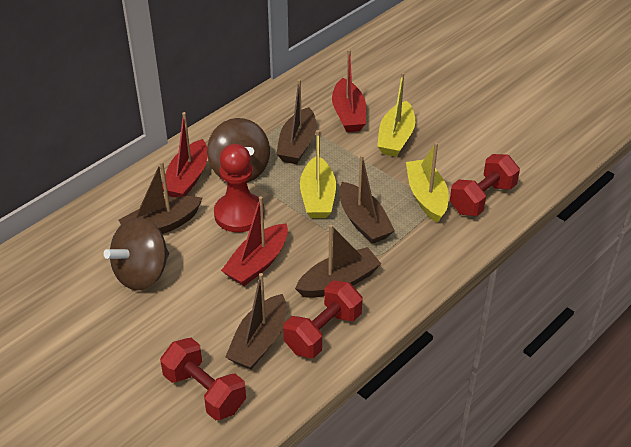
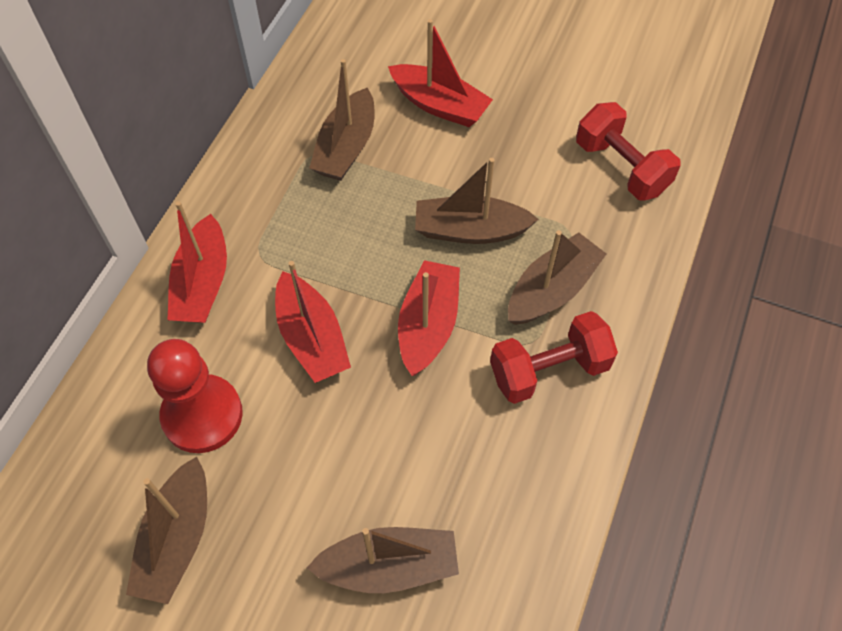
brown spinning top: [104,217,169,290] [207,118,270,183] = 2 -> none = 0
red boat: [162,112,207,197] [221,196,288,286] [332,49,366,132] = 3 -> [167,201,227,323] [275,261,351,383] [388,19,493,127] [398,260,460,376] = 4
red dumbbell: [160,338,246,420] [283,280,362,358] [450,154,520,216] = 3 -> [490,311,618,404] [576,102,681,200] = 2
yellow boat: [300,130,336,218] [377,72,415,157] [406,142,449,223] = 3 -> none = 0

